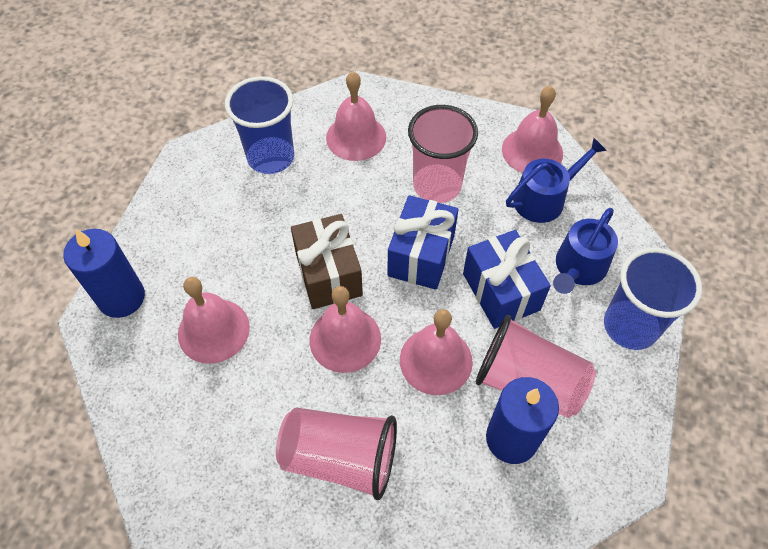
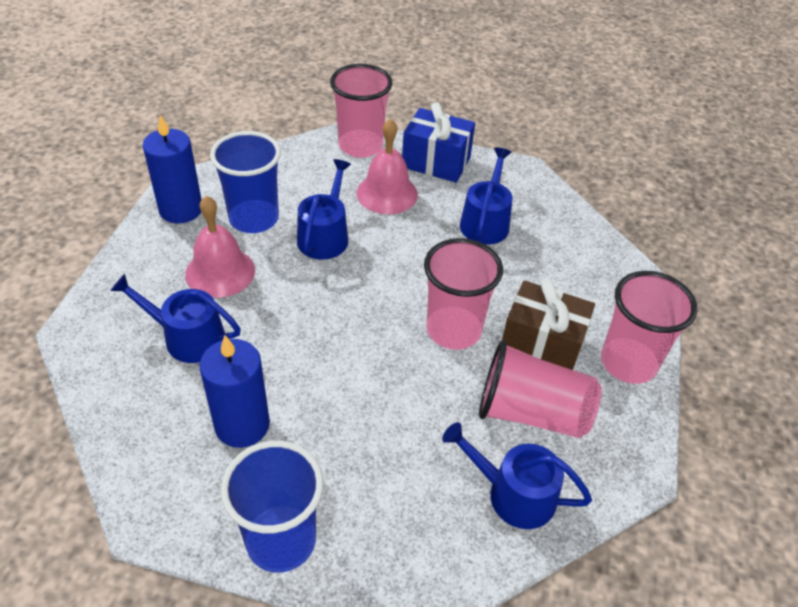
blue gift: [388,195,459,290] [463,230,551,329] = 2 -> [402,102,475,183] = 1
blue watering can: [506,138,607,223] [553,208,618,294] = 2 -> [110,274,241,363] [297,159,351,260] [442,422,592,529] [460,148,513,245] = 4
pink bell: [178,277,250,364] [310,286,381,373] [326,71,386,161] [400,309,473,395] [502,86,563,173] = 5 -> [185,196,255,298] [356,118,418,214] = 2
pink cup: [276,407,397,500] [408,105,478,203] [476,315,596,418] = 3 -> [330,64,392,158] [424,238,503,350] [479,341,602,438] [601,271,697,384] = 4

